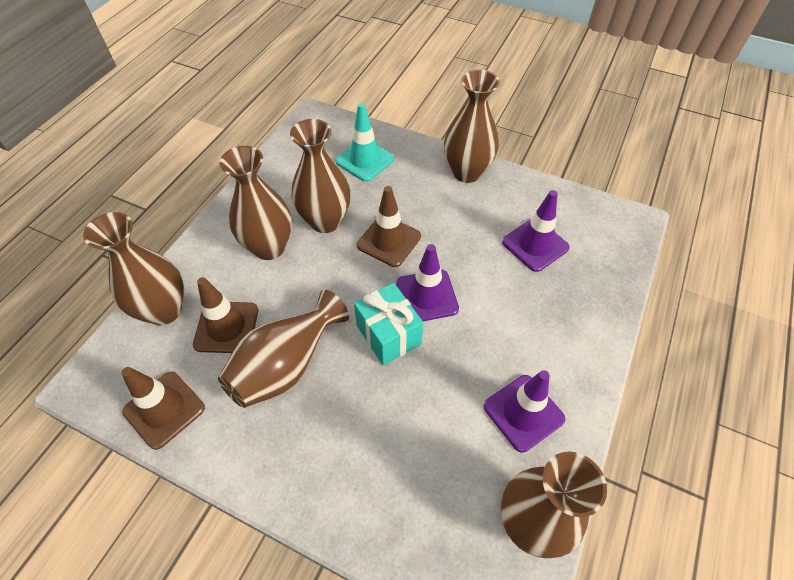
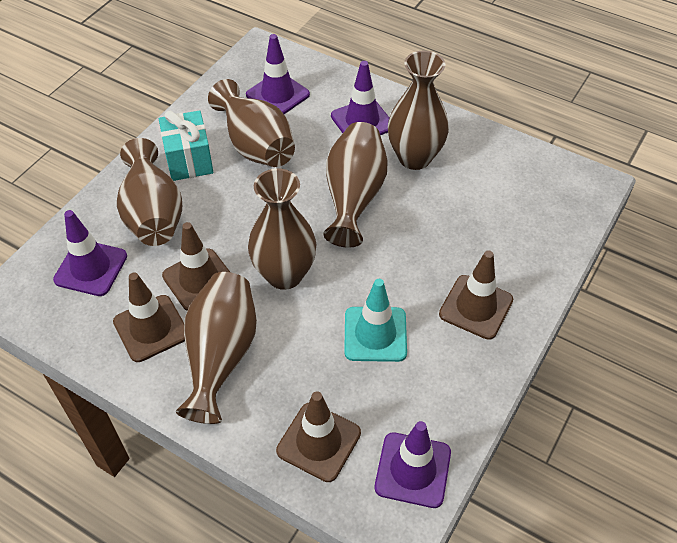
brown traffic cone: [121,367,205,450] [193,277,258,353] [357,186,421,267] = 3 -> [113,273,185,362] [162,222,230,311] [276,391,361,482] [439,250,513,340] = 4
purple traffic cone: [396,244,459,321] [484,370,565,452] [502,190,570,272] = 3 -> [53,210,127,296] [246,34,310,114] [331,61,389,135] [375,421,451,508] = 4

